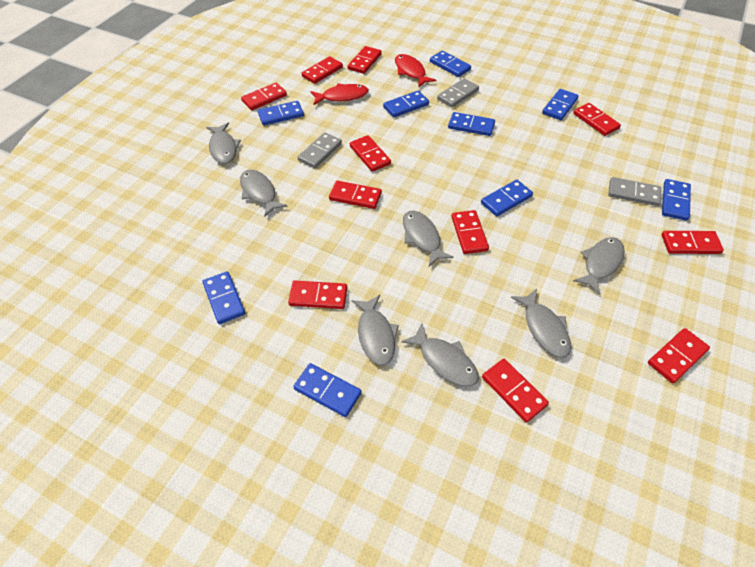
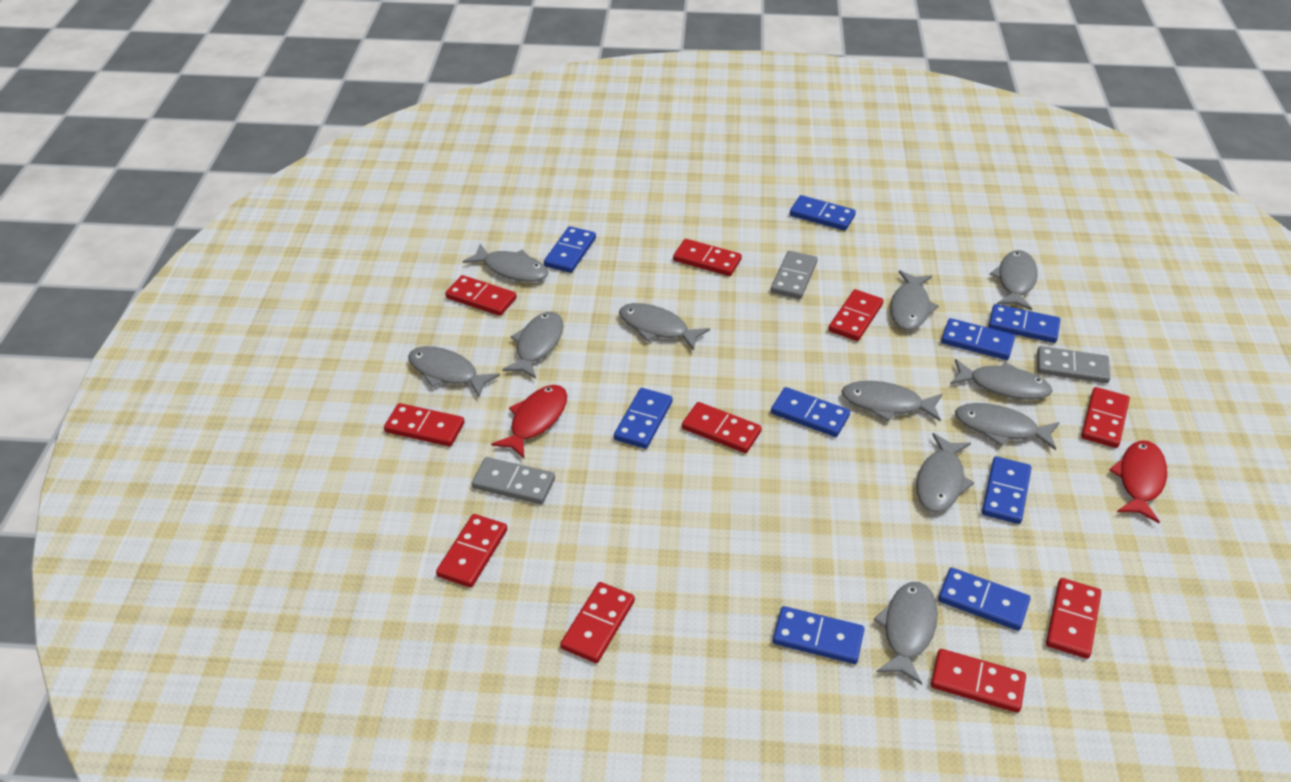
grey fish: [206,122,241,164] [240,170,288,216] [352,295,399,365] [401,323,479,386] [403,211,453,266] [511,289,571,358] [573,237,625,295] = 7 -> [408,346,500,397] [463,244,549,282] [502,312,564,379] [619,303,710,351] [842,381,942,422] [874,582,938,685] [890,270,939,330] [916,433,974,512] [950,359,1052,400] [955,403,1060,450] [990,250,1038,311] = 11
red domino: [241,83,287,110] [288,281,347,309] [302,56,343,84] [329,181,382,209] [347,46,382,74] [350,135,391,172] [451,210,489,254] [482,359,549,423] [573,103,621,136] [648,328,710,383] [662,231,724,254] = 11 -> [384,403,465,447] [436,514,507,588] [445,275,517,316] [560,582,635,663] [673,239,742,276] [682,402,762,453] [828,289,884,341] [931,649,1026,713] [1046,578,1101,659] [1081,387,1130,448] = 10

